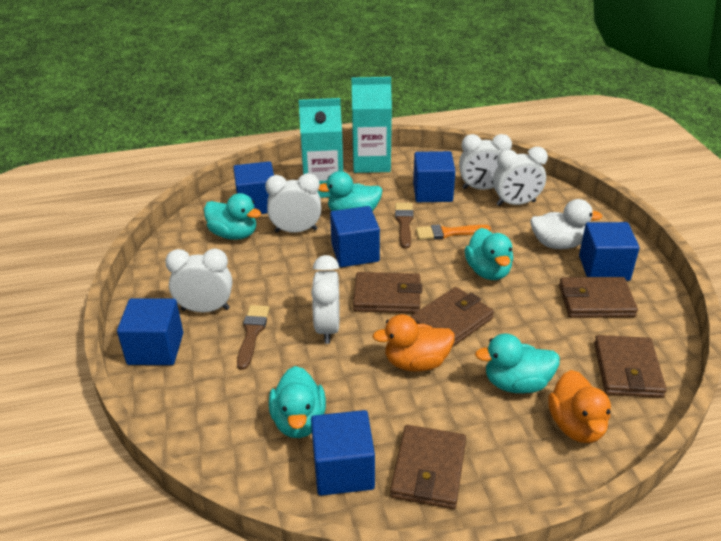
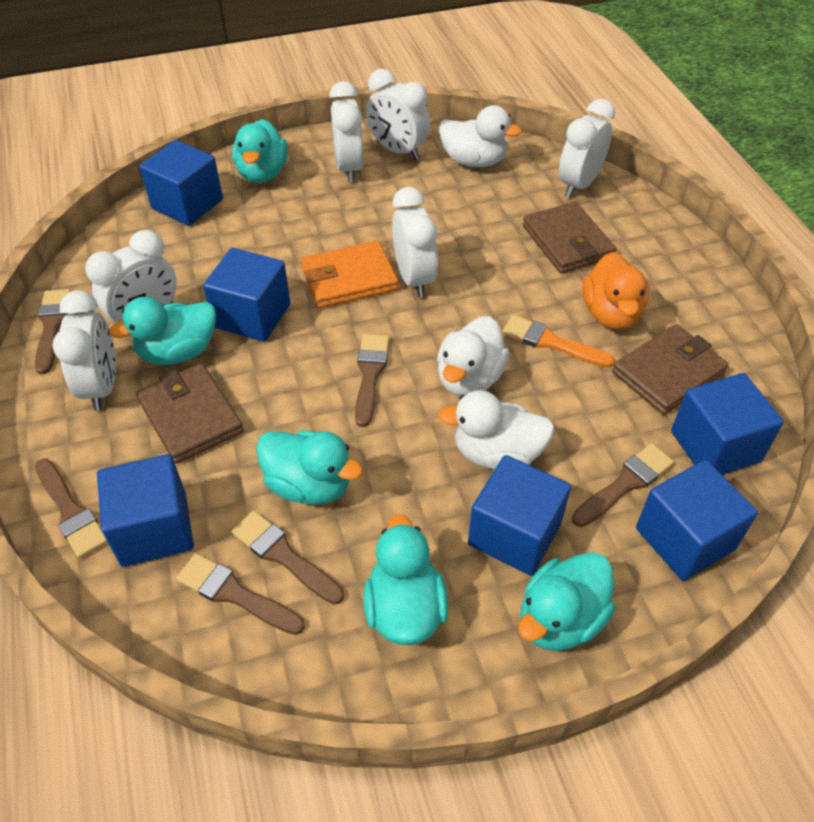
brown brush: [237,305,270,370] [395,203,414,249] = 2 -> [35,289,71,374] [35,458,108,558] [176,553,305,635] [231,511,344,605] [355,334,389,427] [572,444,674,527] = 6
brown wallet: [353,272,422,313] [390,425,466,509] [411,287,494,347] [559,277,638,318] [594,335,667,398] = 5 -> [136,363,244,464] [523,202,616,274] [612,324,729,415] = 3
orange duck: [373,314,455,372] [548,370,611,443] = 2 -> [583,252,649,330] = 1
orange wallet: none = 0 -> [301,241,398,308] = 1
turquoise carton: [299,98,343,198] [352,77,392,173] = 2 -> none = 0
white clock: [165,249,232,313] [265,173,321,233] [311,255,339,344] [459,134,512,190] [493,147,548,206] = 5 -> [53,290,116,411] [85,230,177,323] [329,81,363,182] [366,69,430,160] [392,187,438,297] [559,99,615,198] = 6
white duck: [530,199,602,249] = 1 -> [437,316,509,396] [438,390,555,469] [439,105,522,167] = 3

